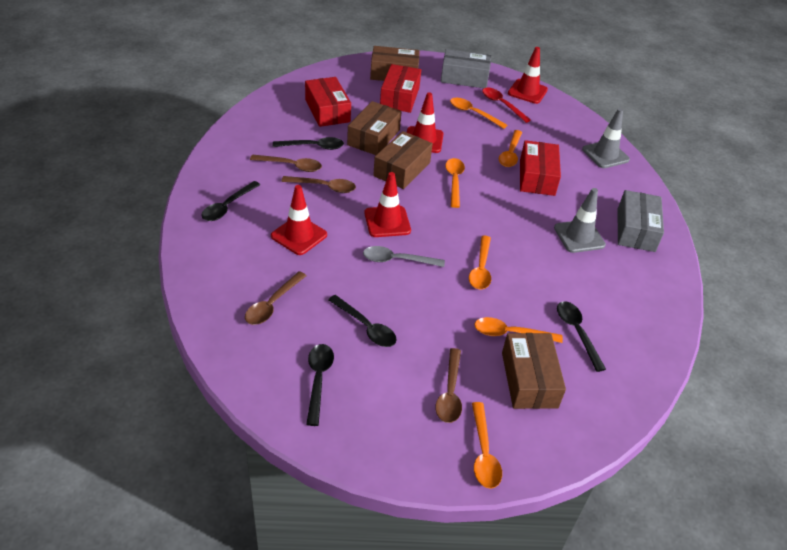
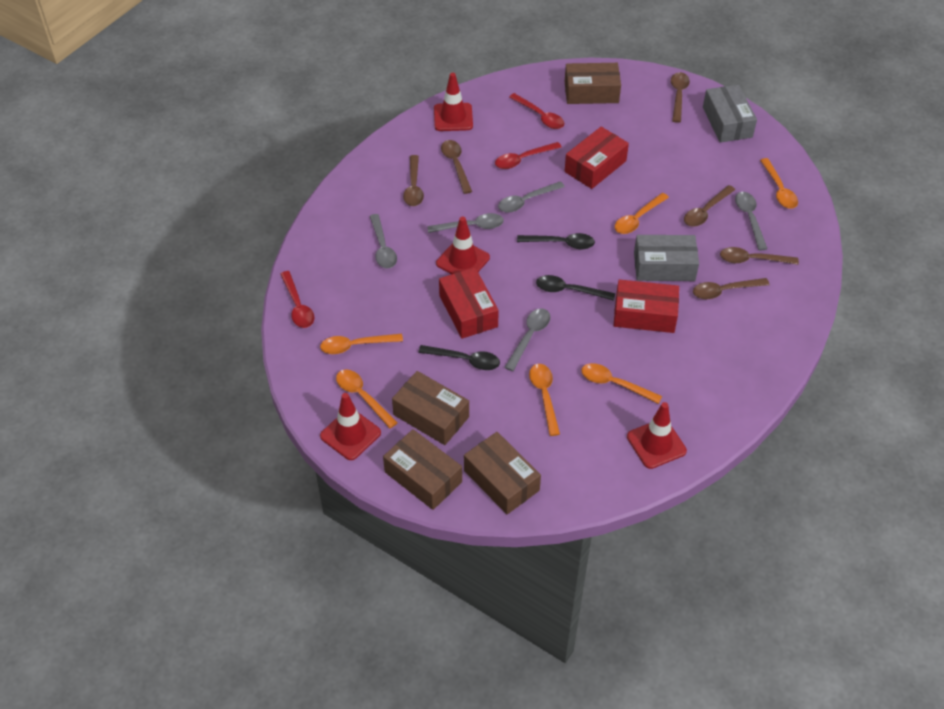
black spoon: [201,181,260,221] [273,137,344,150] [306,344,334,426] [328,295,397,347] [557,301,606,372] = 5 -> [418,345,500,370] [517,233,595,249] [536,275,615,301] = 3
brown spoon: [245,271,306,325] [250,154,322,172] [281,176,356,193] [435,348,462,423] = 4 -> [403,155,424,206] [441,140,472,194] [671,72,690,123] [684,185,735,227] [693,278,769,299] [720,247,799,265] = 6
grey spoon: [363,246,445,267] = 1 -> [370,214,397,268] [427,213,504,233] [498,181,565,213] [504,308,550,371] [735,192,767,251] = 5
grey traffic cone: [554,188,606,253] [582,108,630,168] = 2 -> none = 0
red spoon: [482,88,531,123] = 1 -> [280,271,314,328] [495,142,562,169] [509,93,565,129] = 3

